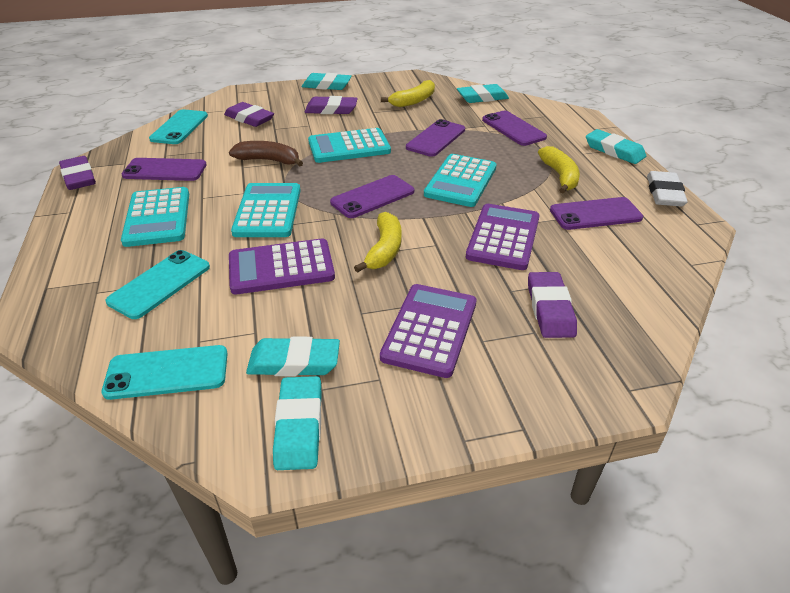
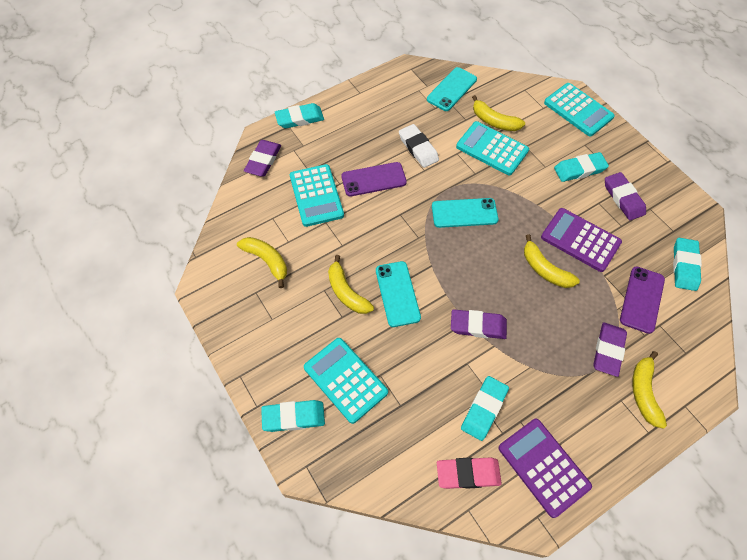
brown banana: [229,141,303,166] = 1 -> none = 0
pink eraser: none = 0 -> [437,457,502,489] = 1
purple calculator: [229,238,335,294] [380,284,477,378] [466,204,540,270] = 3 -> [498,419,592,518] [541,208,622,272] = 2
purple phone: [122,158,207,181] [330,175,414,218] [406,119,465,157] [482,111,547,146] [550,197,643,230] = 5 -> [341,162,407,196] [620,266,665,334] = 2
yellow banana: [354,212,402,273] [381,80,435,107] [538,146,580,193] = 3 -> [237,237,287,288] [328,255,374,314] [472,95,525,131] [524,234,580,288] [632,351,667,429] = 5

